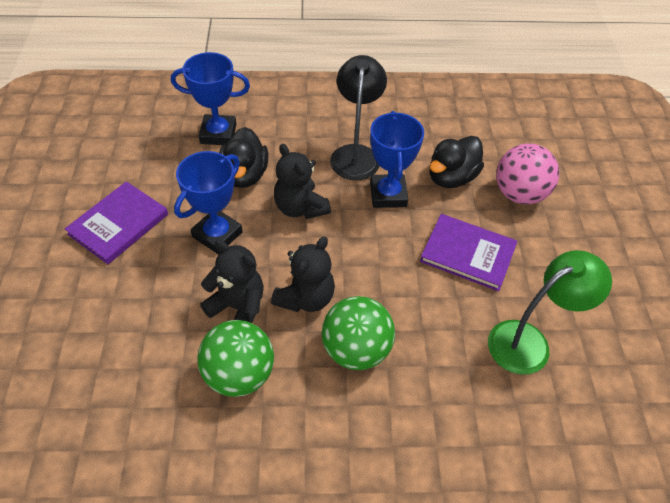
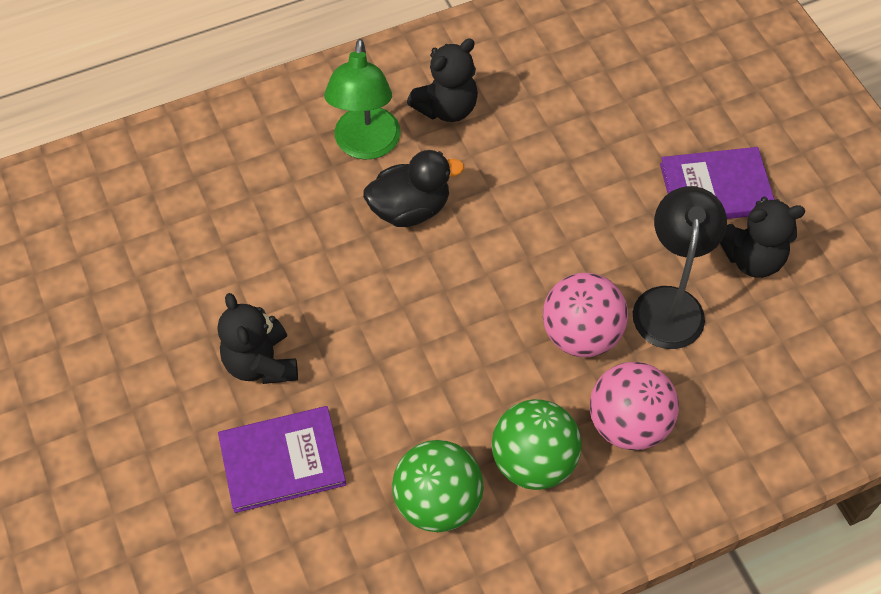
black duck: [219,127,268,188] [429,136,484,188] = 2 -> [363,150,464,227] = 1
blue trophy: [171,52,250,145] [174,151,243,254] [370,111,424,208] = 3 -> none = 0
pink ball: [496,143,559,204] = 1 -> [543,273,628,357] [590,362,679,450] = 2

